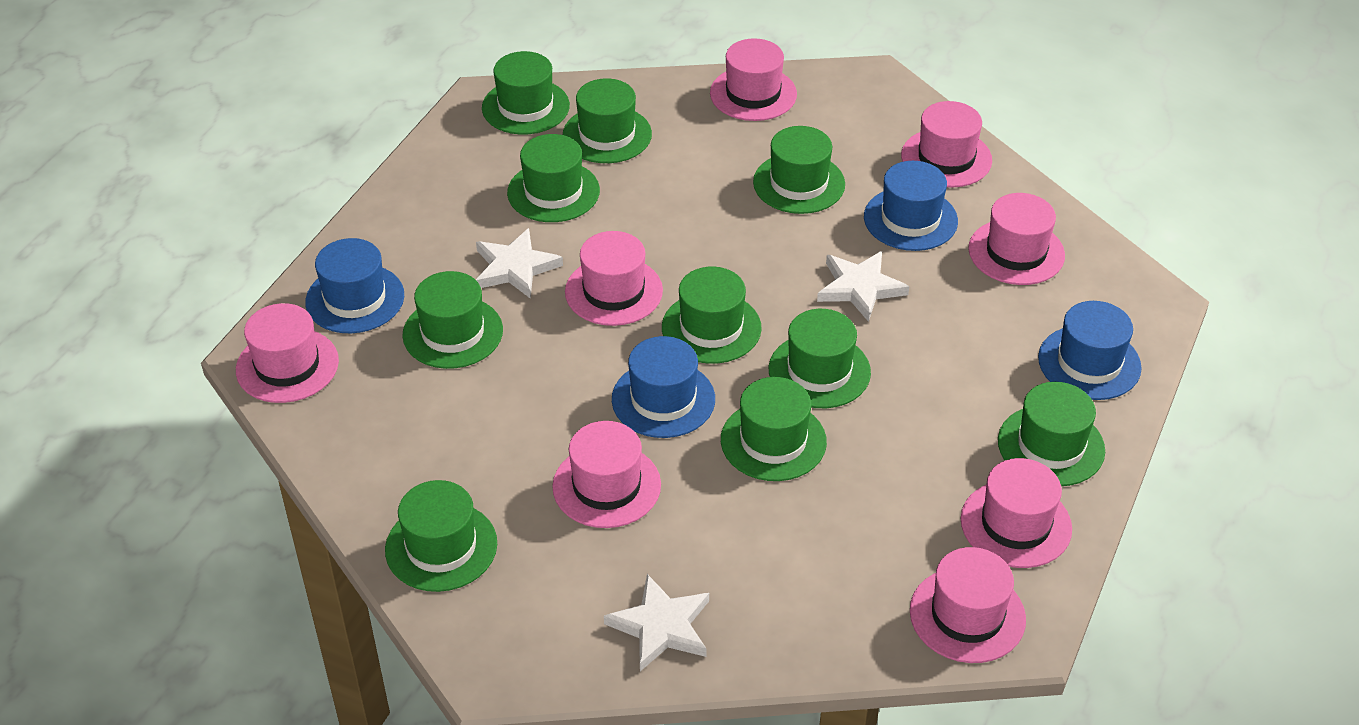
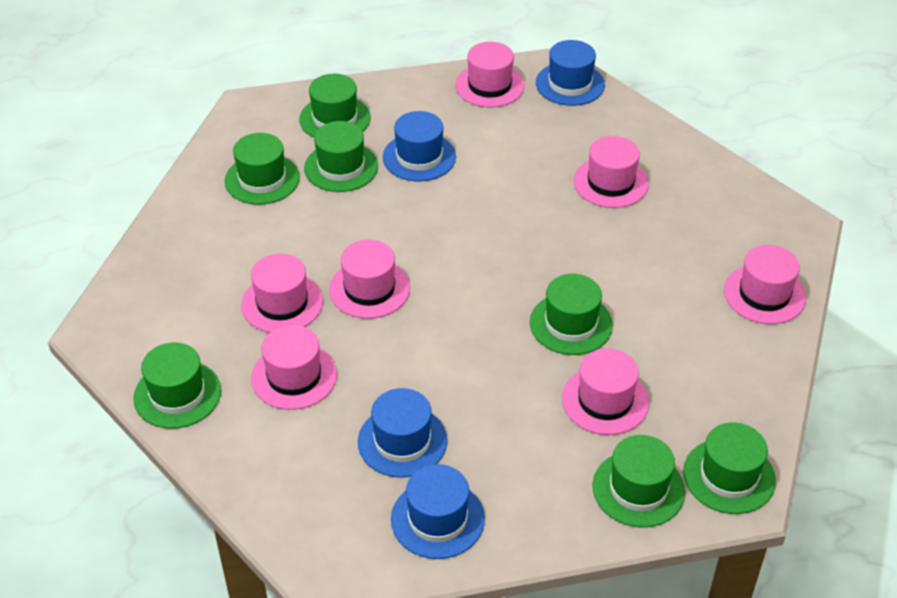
green hat: [385,480,497,592] [402,271,503,369] [482,51,570,135] [507,134,600,222] [563,78,652,163] [662,267,762,364] [721,377,827,481] [753,126,845,214] [769,309,871,408] [998,382,1105,486] = 10 -> [133,342,221,429] [225,133,300,205] [299,74,371,138] [304,121,378,192] [530,274,613,355] [592,435,685,528] [683,422,776,514] = 7
pink hat: [236,303,339,403] [552,421,661,528] [565,231,663,326] [710,38,797,121] [901,101,992,188] [910,547,1026,663] [961,458,1072,568] [968,193,1065,285] = 8 -> [241,254,323,333] [251,325,337,410] [329,240,410,319] [455,42,525,107] [562,348,649,435] [574,136,649,208] [724,245,806,324] = 7
white star: [476,228,563,299] [604,574,709,671] [817,251,909,322] = 3 -> none = 0

